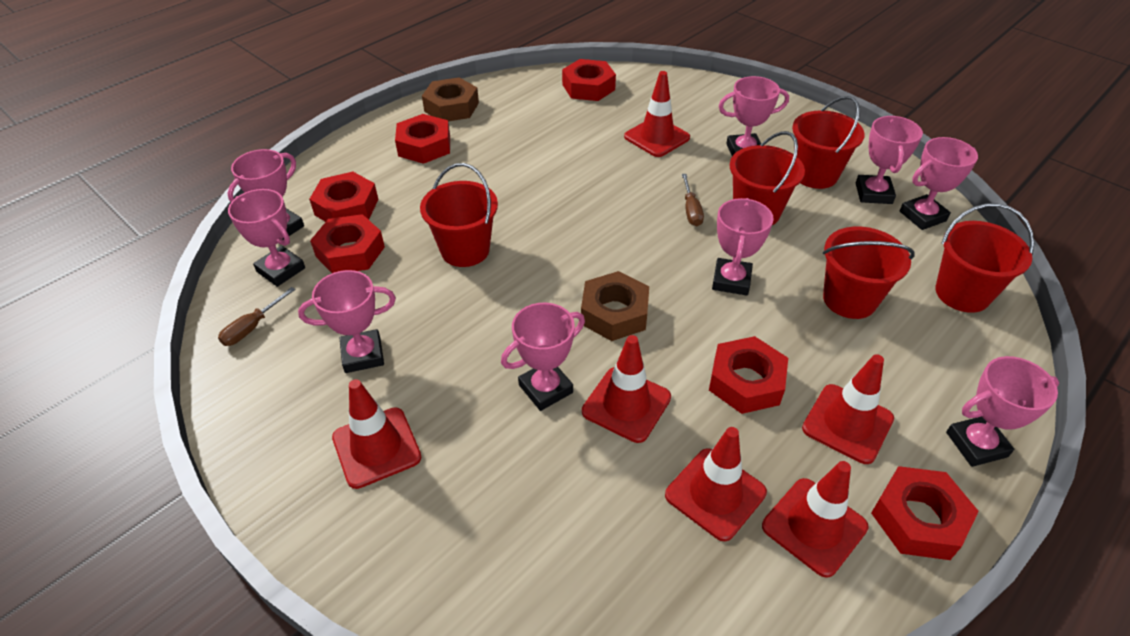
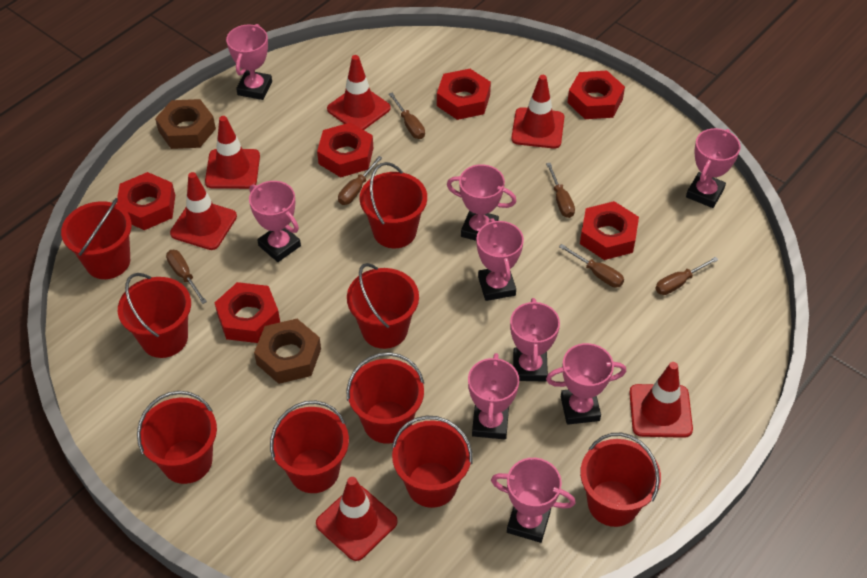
brown screwdriver: [218,287,296,346] [682,174,704,226] = 2 -> [166,250,207,304] [338,156,383,205] [389,93,425,139] [546,163,575,218] [559,244,624,287] [655,257,719,295] = 6
red bucket: [420,163,498,267] [730,131,805,225] [792,96,865,189] [823,227,914,319] [935,203,1034,313] = 5 -> [61,198,132,279] [118,273,191,358] [137,391,217,484] [270,401,349,493] [346,352,424,444] [347,263,419,349] [360,162,427,248] [392,415,473,508] [580,433,661,527] = 9

